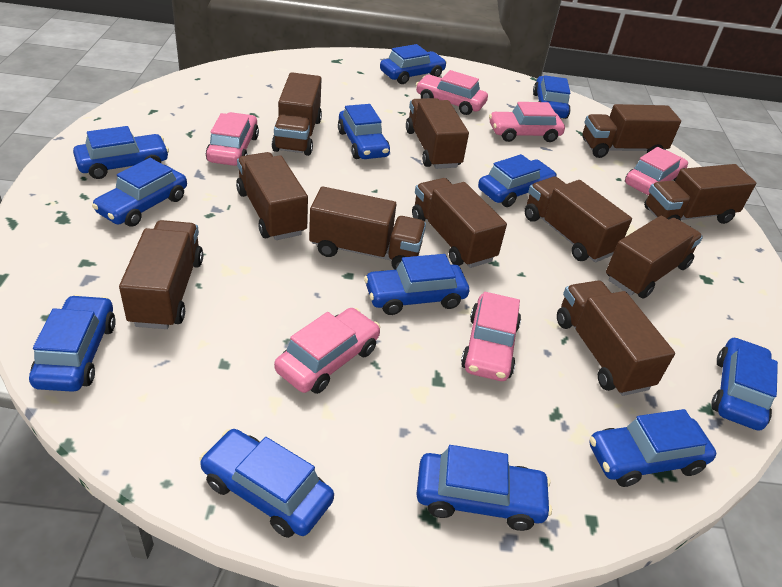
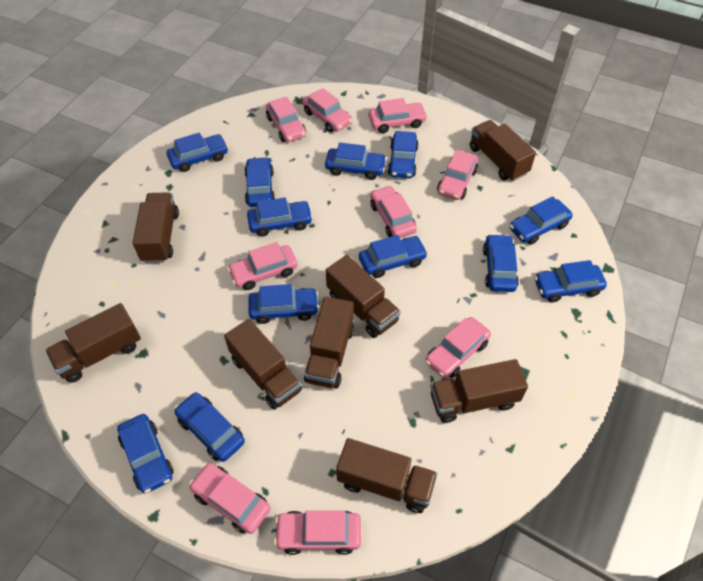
brown truck: [119,220,203,329] [236,152,308,240] [272,72,322,156] [309,187,426,270] [406,98,469,169] [412,178,507,268] [524,177,632,263] [557,280,675,396] [582,104,681,158] [606,216,703,299] [644,164,756,224] = 11 -> [45,303,141,383] [133,192,179,263] [224,319,302,410] [304,297,354,389] [326,255,400,338] [336,438,438,513] [430,359,528,423] [470,120,536,181] = 8
pink car: [206,112,259,166] [274,308,380,394] [416,70,488,115] [461,292,521,381] [489,102,565,142] [625,147,688,195] = 6 -> [189,463,270,534] [227,242,298,290] [266,96,306,142] [274,510,361,555] [302,88,353,132] [369,98,427,133] [370,185,417,238] [425,317,491,379] [437,150,478,200] = 9

